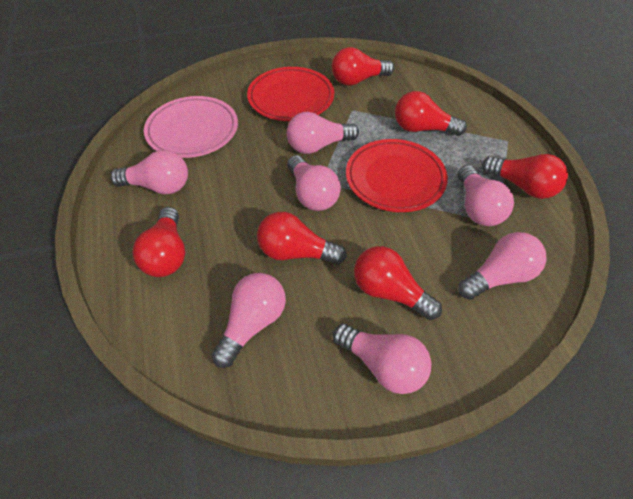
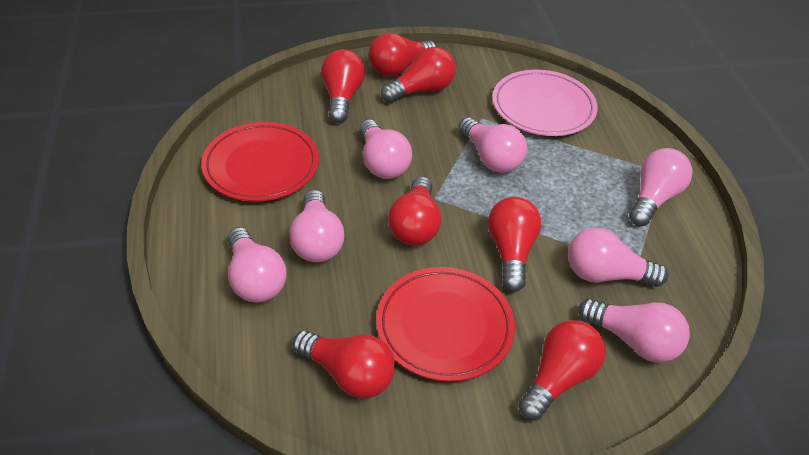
red light bulb: [132,207,185,277] [257,212,347,265] [332,47,394,86] [354,246,442,320] [395,91,467,136] [481,154,568,199] = 6 -> [293,330,395,398] [321,49,365,123] [369,33,437,76] [381,47,456,103] [388,176,441,246] [488,197,541,292] [518,320,606,421] = 7

